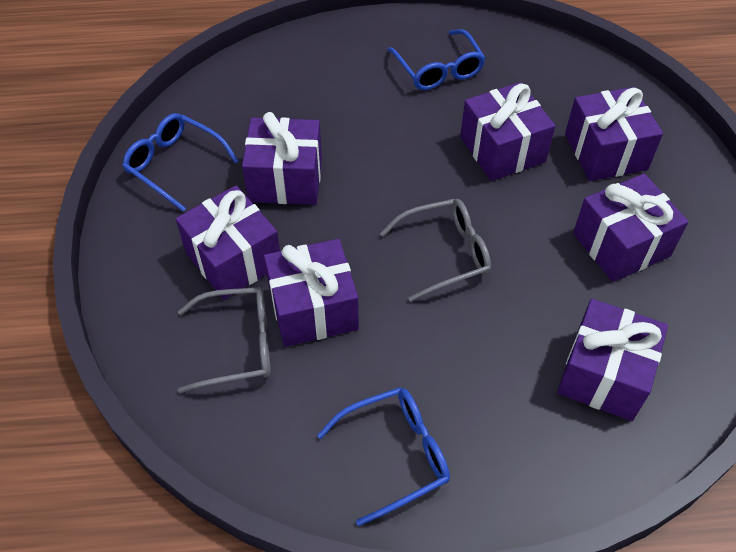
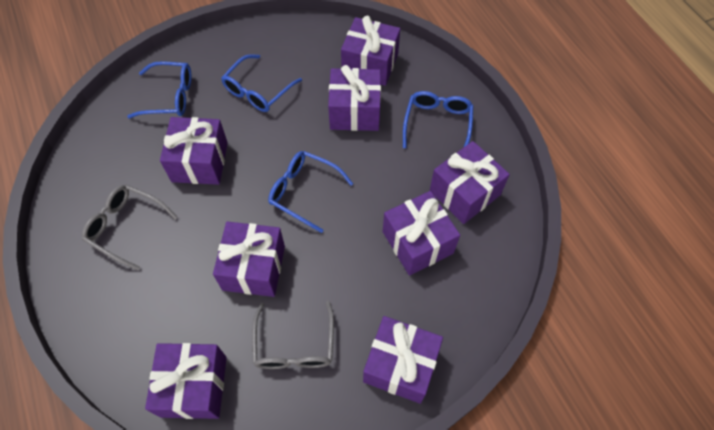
blue glasses: [122,113,239,212] [317,387,450,526] [387,29,485,90] = 3 -> [127,61,191,118] [221,54,302,112] [268,151,353,233] [403,91,474,148] = 4
purple gift: [176,185,280,300] [242,112,322,205] [264,239,359,347] [460,82,555,181] [557,299,668,421] [565,87,663,181] [573,174,688,282] = 7 -> [145,343,227,419] [160,117,228,185] [213,221,285,297] [328,65,381,131] [341,16,400,86] [363,316,443,404] [383,191,460,275] [430,141,510,224] = 8

